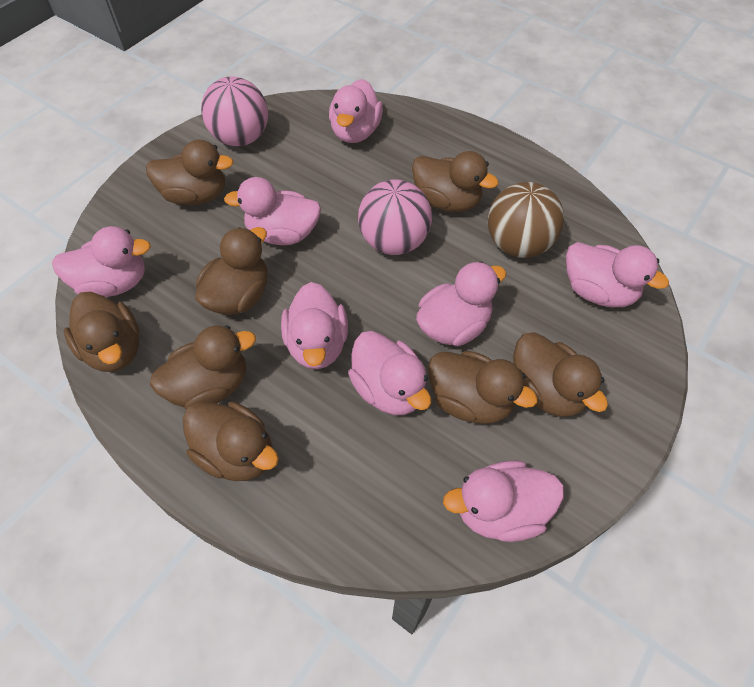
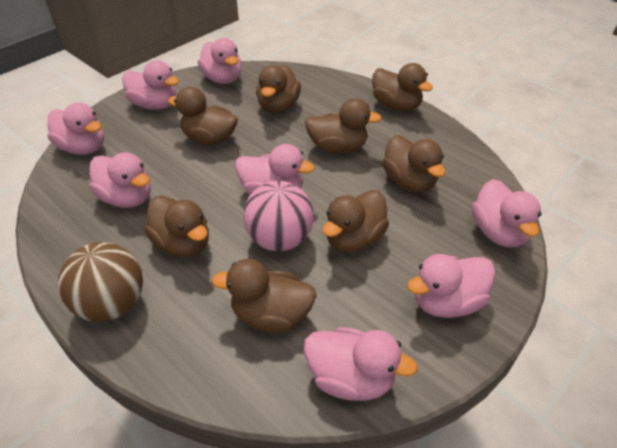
pink ball: [201,76,268,146] [358,179,432,255] = 2 -> [243,181,314,251] = 1

